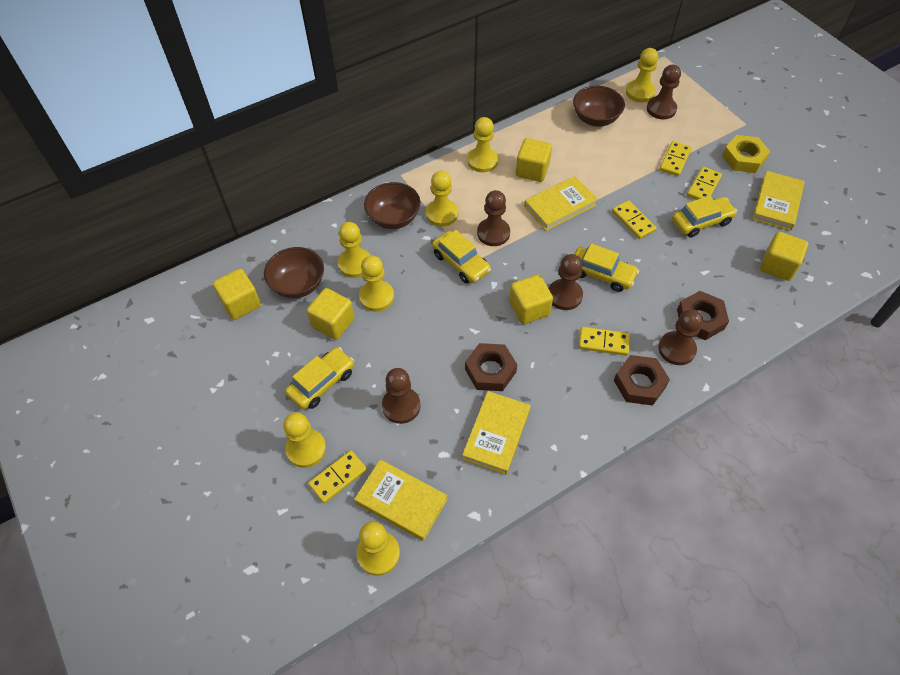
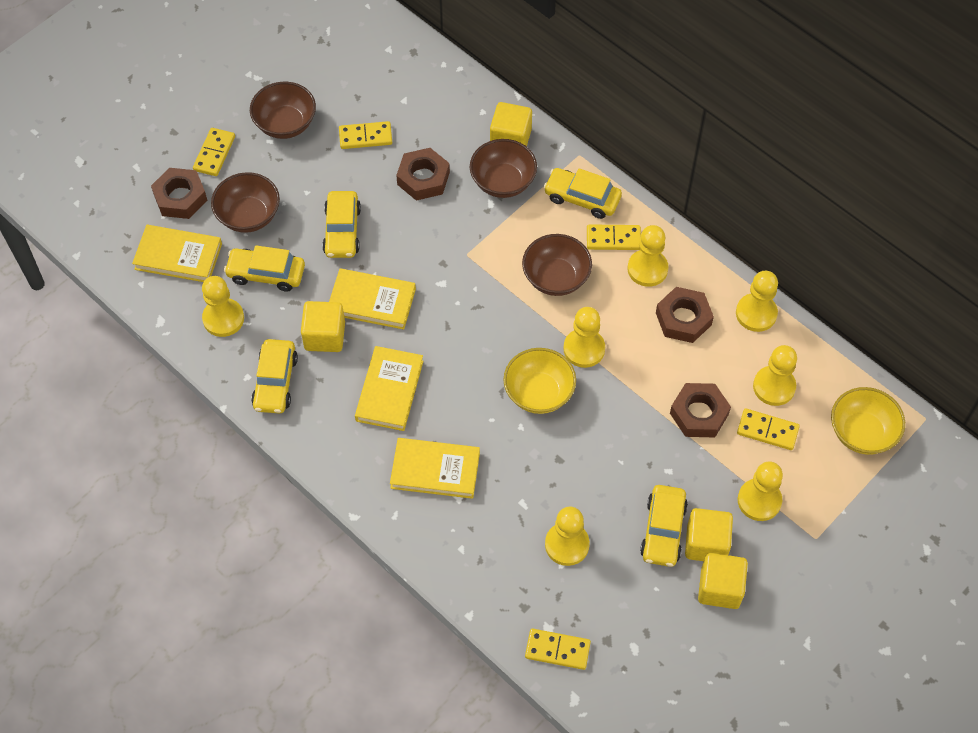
brown bowl: [264,247,324,298] [364,182,420,229] [573,86,625,127] = 3 -> [211,172,280,233] [250,82,316,139] [470,139,537,198] [522,234,592,296] = 4
brown nut: [465,343,517,391] [614,355,670,406] [677,291,729,340] = 3 -> [151,168,208,219] [396,148,450,201] [656,287,714,343] [670,383,731,437] = 4
brown pawn: [382,368,420,424] [477,190,510,246] [548,254,583,310] [647,65,681,119] [659,309,703,365] = 5 -> none = 0
yellow bowl: none = 0 -> [503,348,576,414] [831,387,905,455] = 2
yellow car: [285,347,354,409] [432,230,491,283] [575,243,639,292] [672,196,737,238] = 4 -> [224,245,305,292] [251,339,298,414] [322,191,361,258] [544,168,622,219] [640,485,688,567] = 5
yellow cube: [213,269,261,320] [307,288,355,340] [509,275,553,324] [516,138,552,182] [760,232,808,281] = 5 -> [301,301,345,352] [490,102,532,146] [685,508,733,561] [698,553,748,609] = 4
yellow nut: [722,135,770,173] = 1 -> none = 0

